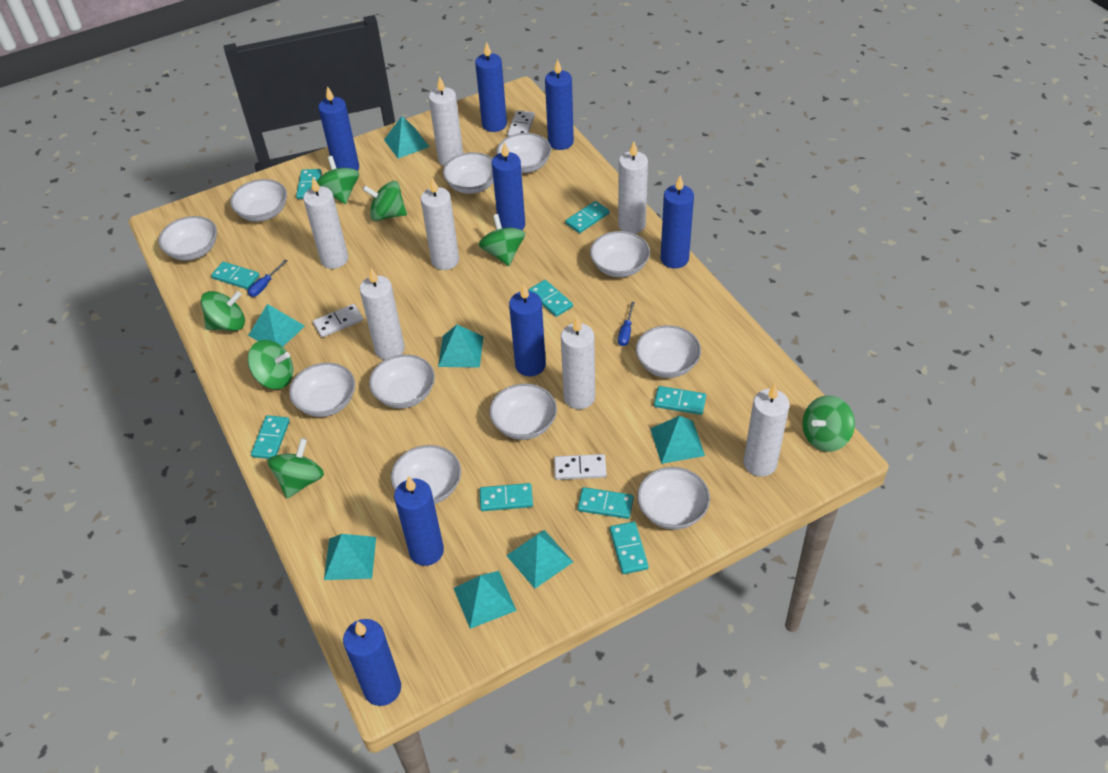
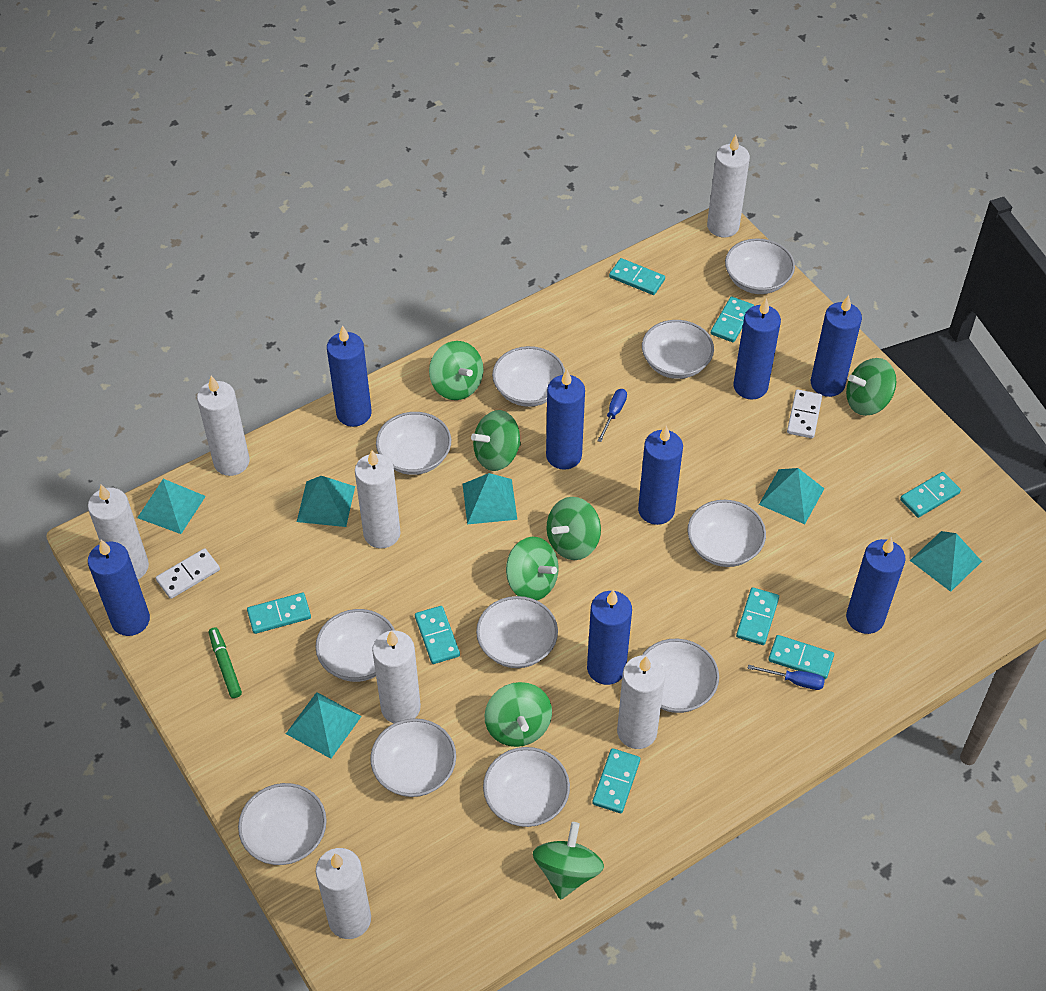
green marker: none = 0 -> [209,627,242,698] = 1
turquoise domino: [211,262,259,289] [251,415,290,459] [296,169,322,199] [480,483,533,511] [528,280,573,317] [565,201,609,233] [578,487,634,519] [610,521,649,574] [654,386,706,415] = 9 -> [247,593,311,634] [415,606,460,664] [592,748,640,813] [609,258,665,295] [711,296,754,343] [736,587,779,645] [768,635,834,679] [900,472,961,518] = 8
turquoise pyramid: [248,304,305,347] [324,534,376,580] [384,116,429,159] [438,325,484,368] [454,571,517,629] [506,530,573,588] [650,416,705,464] = 7 -> [137,479,206,534] [286,692,362,759] [297,476,355,527] [463,473,517,524] [759,468,824,524] [910,531,982,592] = 6
white domino: [313,304,363,337] [507,110,535,136] [554,454,607,480] = 3 -> [156,548,220,599] [787,389,822,438] = 2

